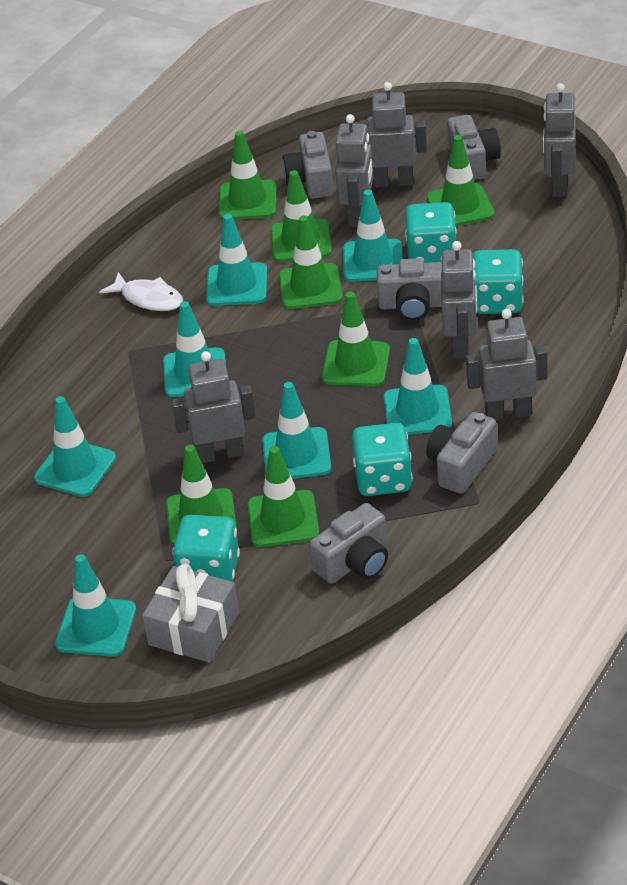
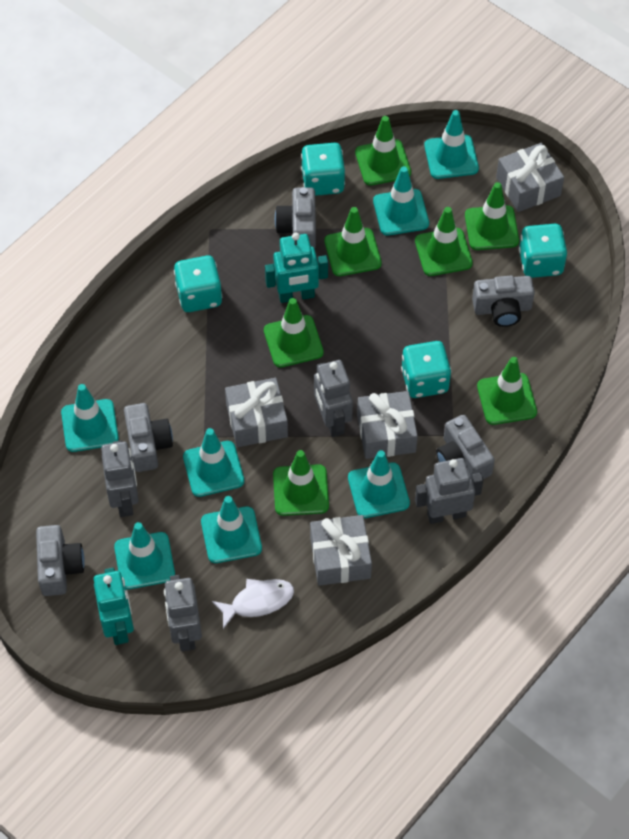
grey gift: [142,563,239,662] = 1 -> [225,378,288,447] [310,515,372,586] [357,391,418,459] [496,143,564,212] = 4
grey robot: [171,351,256,463] [335,114,374,227] [367,82,427,187] [441,241,477,359] [466,309,547,420] [543,83,576,197] = 6 -> [101,441,139,517] [164,575,202,651] [314,360,353,437] [415,458,483,524] = 4
turquoise robot: none = 0 -> [94,568,134,645] [265,232,328,303] = 2

